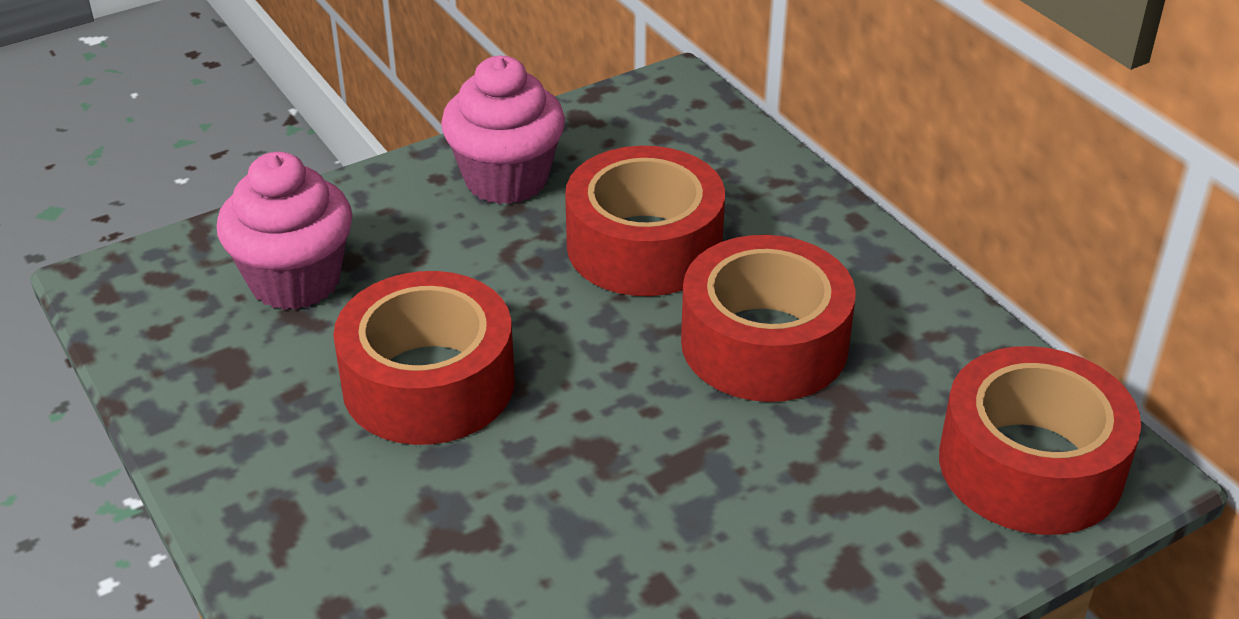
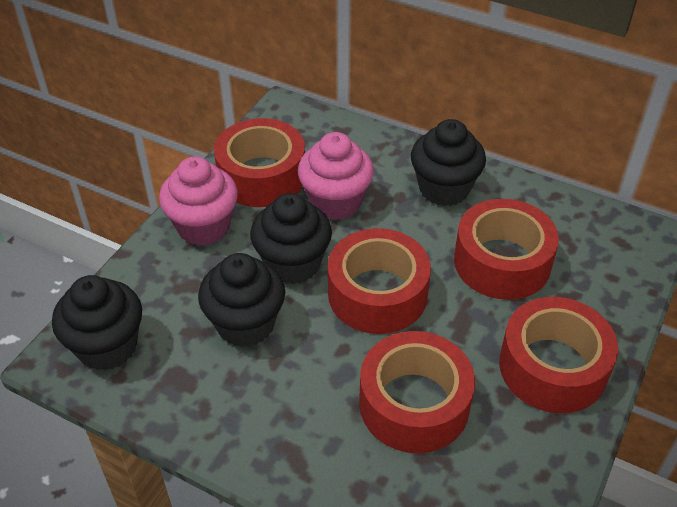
black cupcake: none = 0 -> [52,275,142,371] [198,253,285,347] [250,193,332,284] [411,119,486,206] = 4
red tape: [333,271,515,445] [565,146,725,296] [681,235,856,402] [939,346,1141,535] = 4 -> [214,118,305,207] [328,228,431,334] [359,331,475,453] [454,199,559,300] [499,297,618,413] = 5

